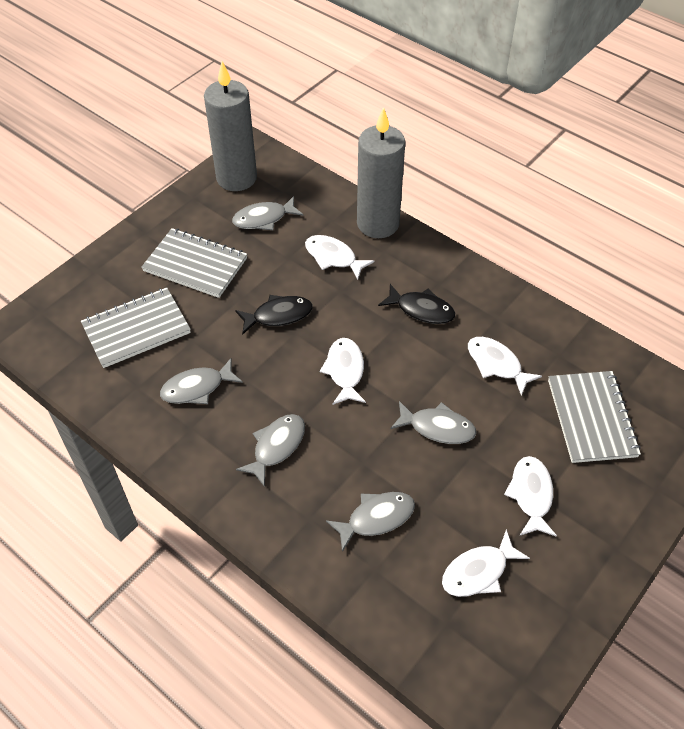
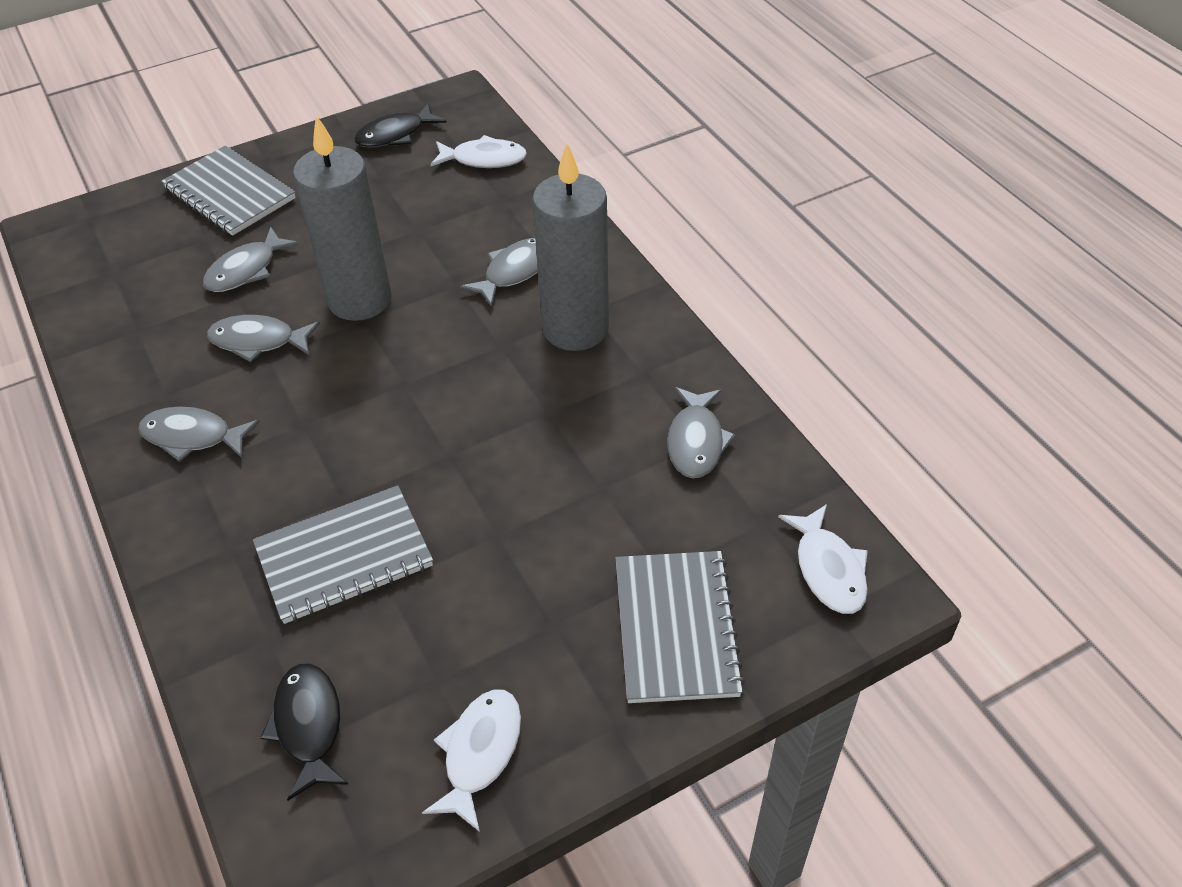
white fish: [305,235,375,280] [320,338,366,405] [442,529,530,597] [468,337,542,396] [504,456,557,537] = 5 -> [422,689,521,832] [430,135,527,168] [778,504,868,614] = 3

